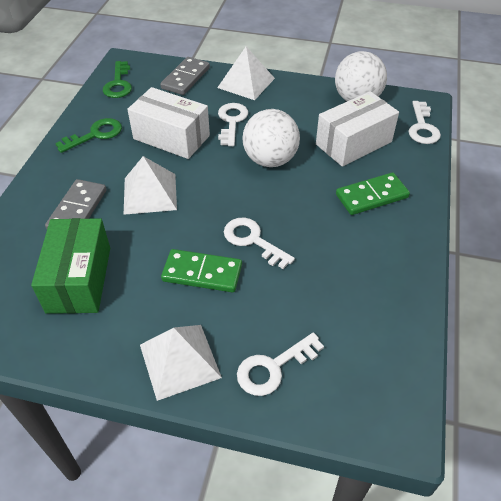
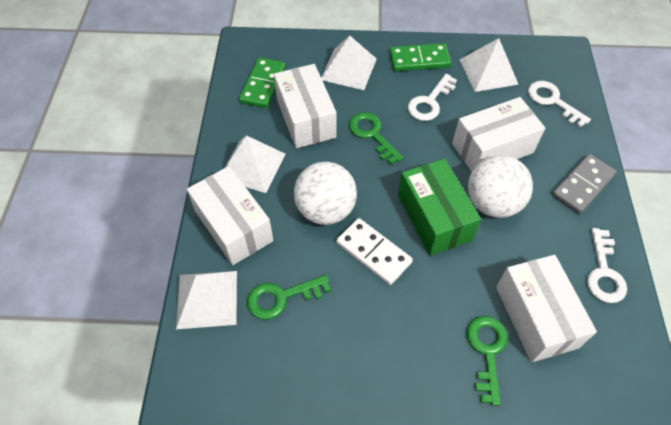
green key: [55,118,122,153] [103,61,132,98] = 2 -> [247,275,331,320] [349,112,403,165] [467,316,508,405] = 3
grey domino: [45,179,107,229] [160,57,210,95] = 2 -> [552,154,617,214] = 1
white box: [127,87,210,159] [316,91,399,167] = 2 -> [187,166,274,265] [274,64,337,148] [452,97,545,172] [496,255,597,362] = 4
white domino: none = 0 -> [336,218,413,285] = 1
white key: [218,103,248,146] [224,218,295,269] [237,332,324,396] [408,101,441,144] = 4 -> [408,74,457,121] [528,81,591,127] [587,228,627,303] = 3
white pyramid: [124,156,177,215] [140,325,222,401] [217,46,275,100] = 3 -> [176,271,237,329] [225,135,285,193] [321,36,377,90] [460,38,519,92] = 4

